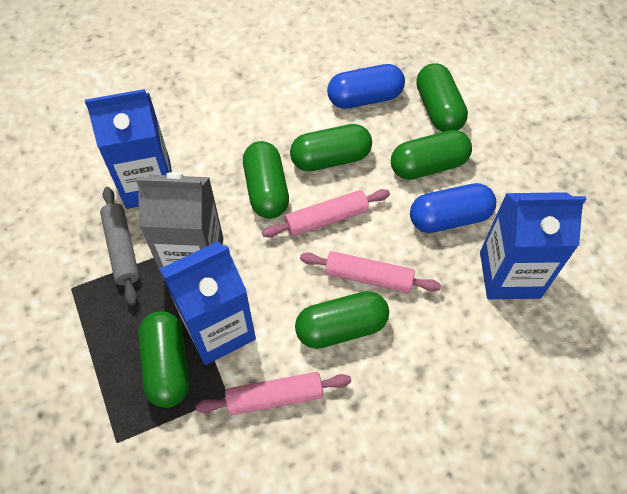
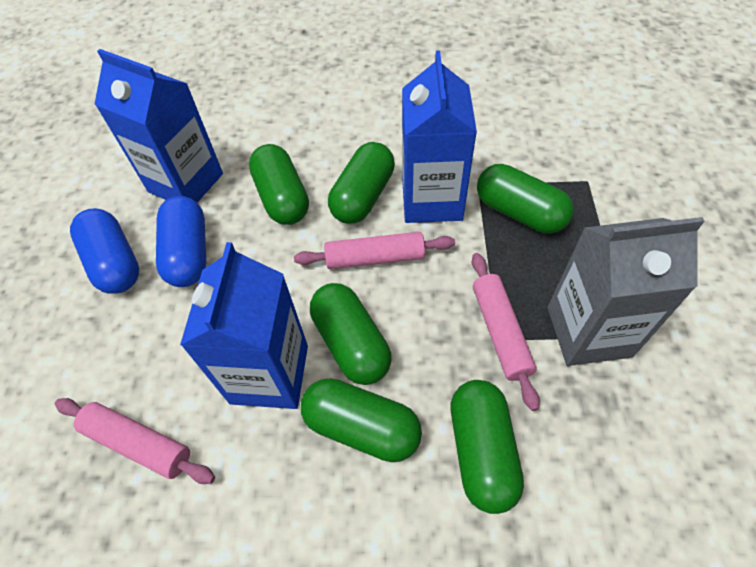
grey rolling pin: [100,187,139,305] = 1 -> none = 0

